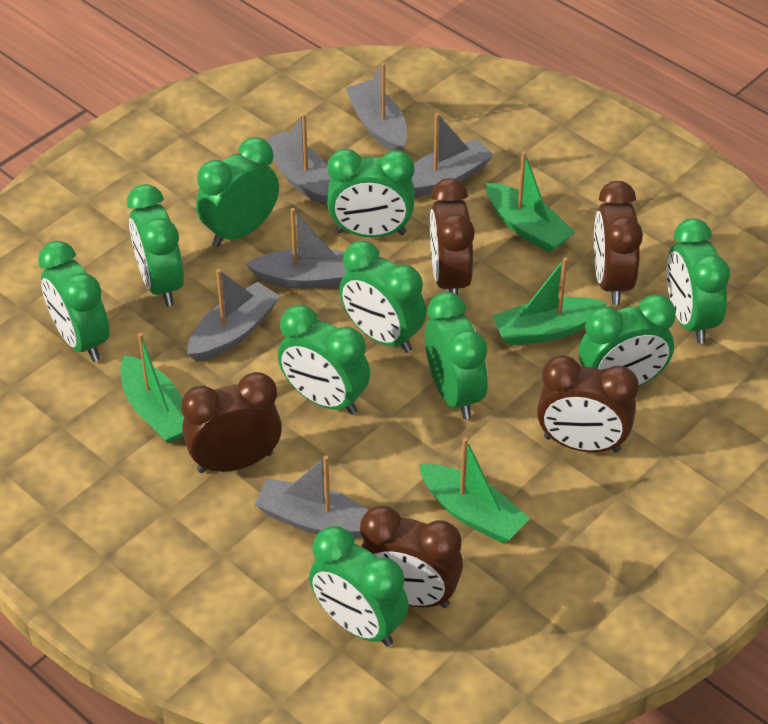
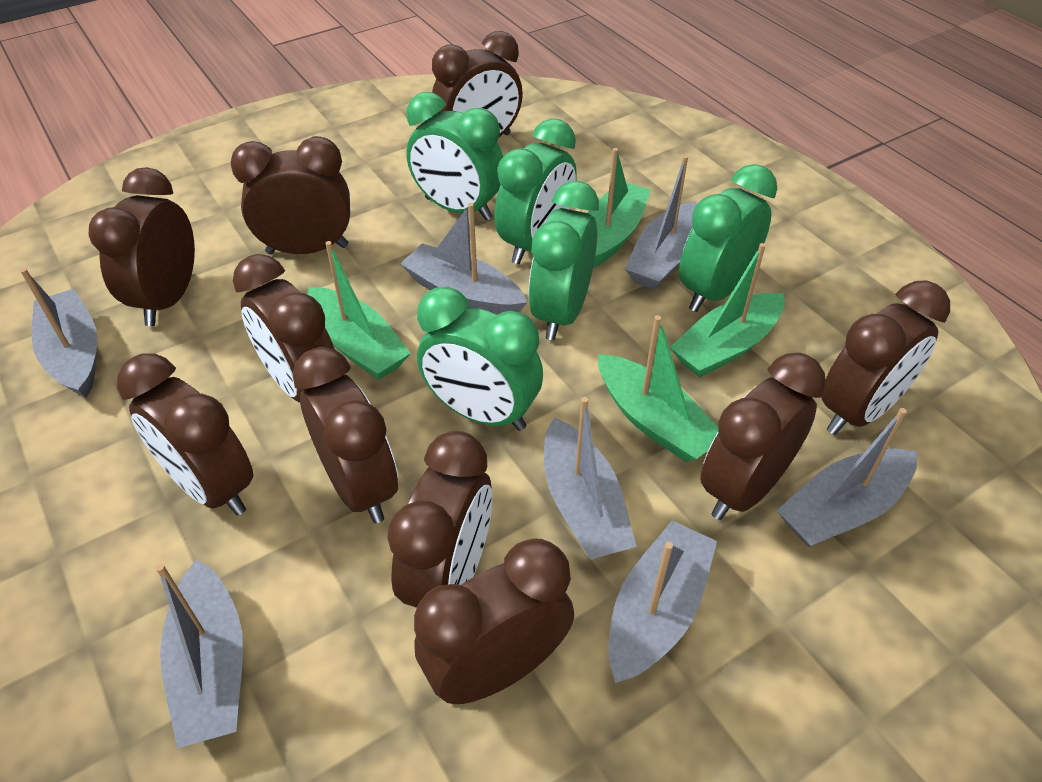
brown clock: [181,372,282,473] [360,506,463,608] [430,178,475,295] [537,355,639,452] [594,181,643,305] = 5 -> [88,167,195,326] [117,353,253,516] [230,136,350,254] [233,254,335,402] [293,347,398,523] [387,431,493,608] [414,538,574,704] [432,31,523,137] [700,353,826,520] [821,280,950,435] = 10
green clock: [38,241,110,362] [127,184,184,306] [196,137,279,247] [278,305,370,415] [309,526,409,647] [327,149,415,237] [339,241,426,353] [425,292,488,419] [579,294,676,386] [666,218,730,344] = 10 -> [406,92,503,220] [417,287,543,431] [494,118,577,264] [528,181,599,340] [679,164,777,312] = 5
grey boat: [187,269,280,362] [245,208,348,289] [255,456,368,538] [266,113,331,205] [346,62,407,151] [412,113,494,197] = 6 -> [20,268,98,398] [156,559,243,748] [400,203,528,315] [544,397,637,560] [609,520,717,683] [625,155,697,290] [777,408,917,547] = 7

